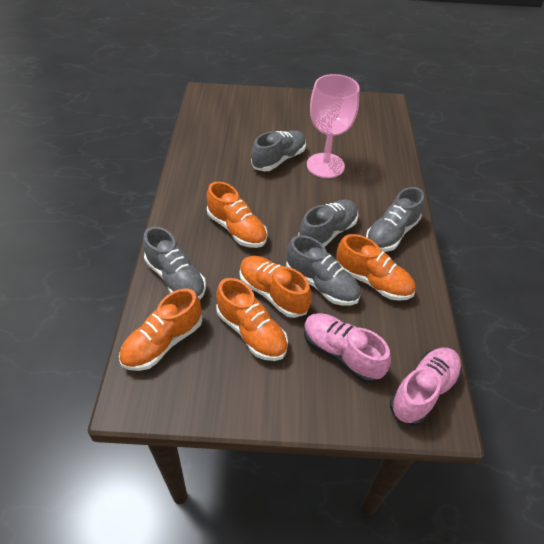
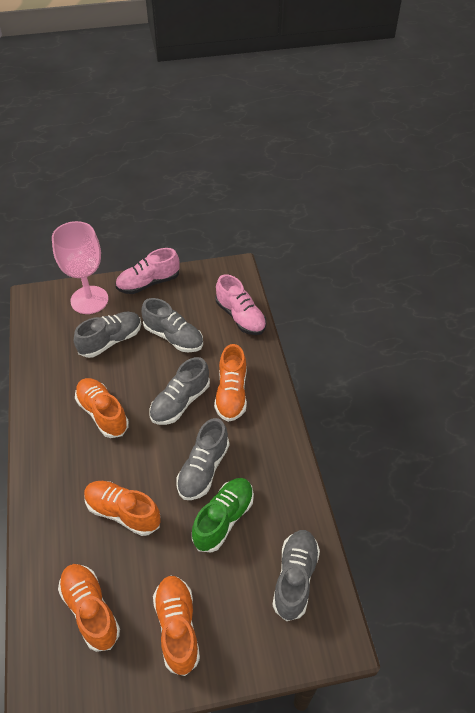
green shoe: none = 0 -> [192,478,254,553] = 1

